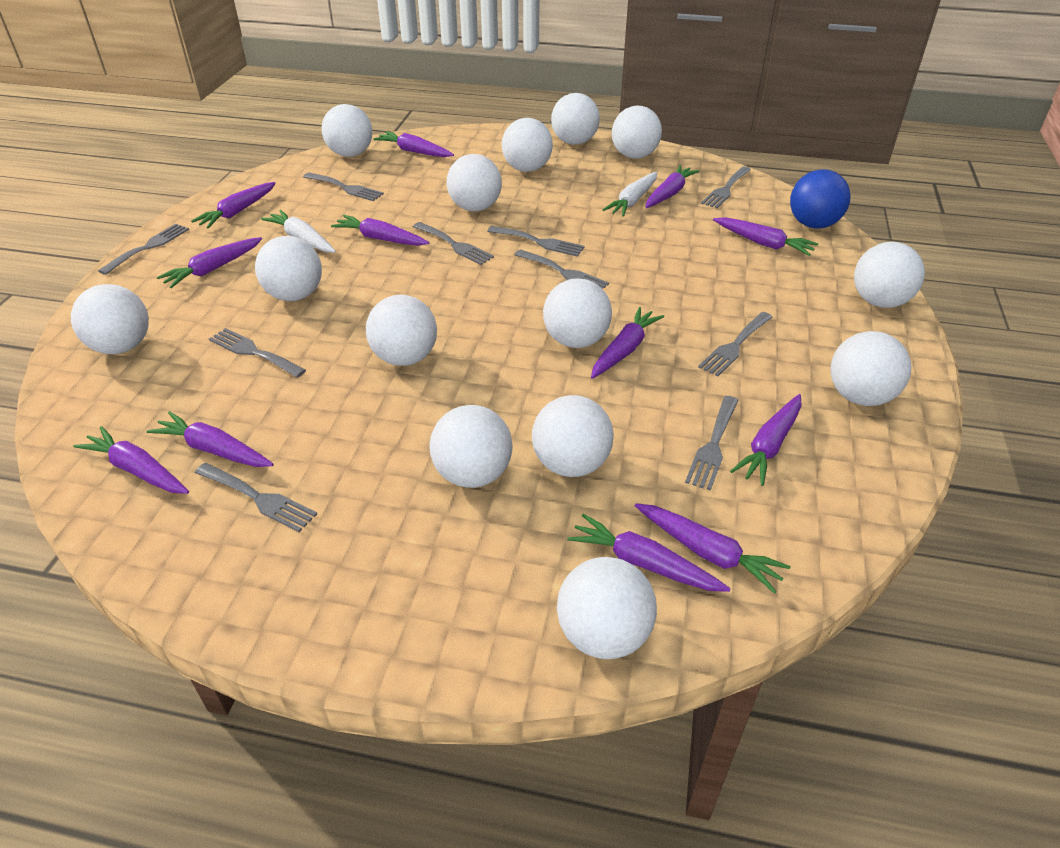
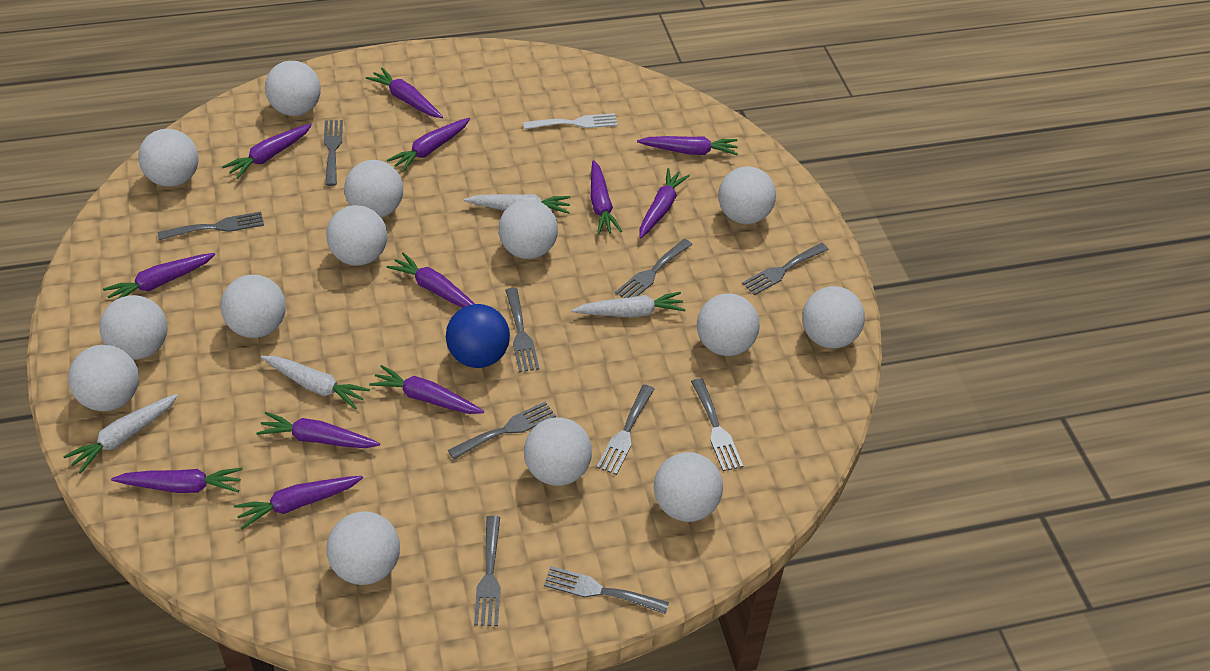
white carrot: [261,210,336,253] [603,172,657,217] = 2 -> [63,394,178,474] [261,356,370,409] [464,194,570,214] [572,292,686,317] = 4
white fork: none = 0 -> [523,113,618,130] = 1

